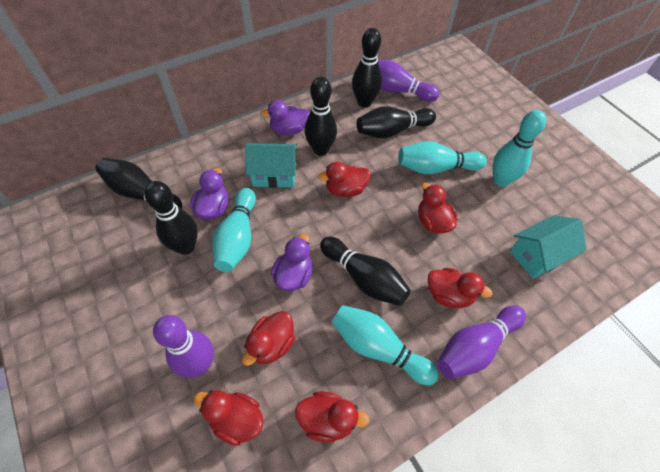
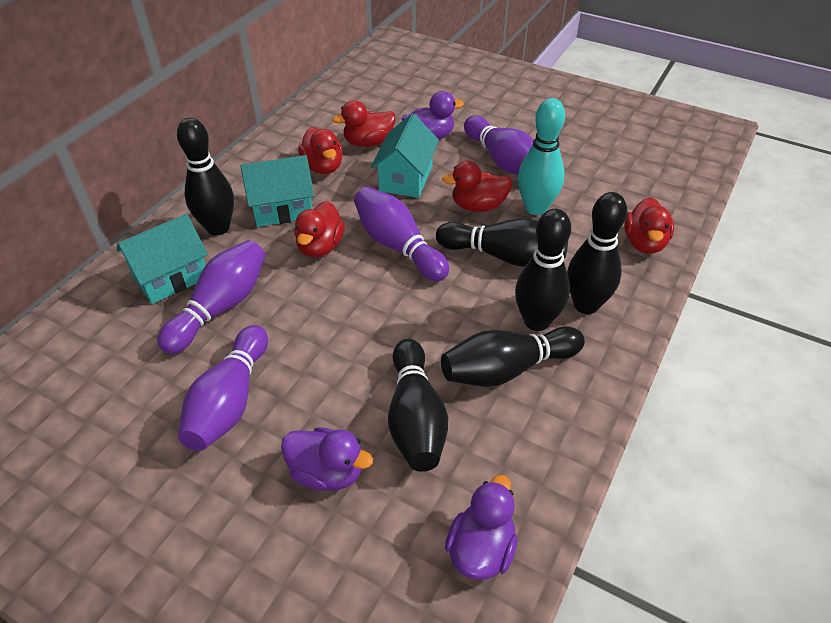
purple bowling pin: [153,315,214,378] [378,60,440,102] [437,305,526,379] = 3 -> [157,240,266,354] [178,325,268,451] [354,187,449,281] [464,115,534,174] = 4
red duck: [194,390,264,446] [242,311,295,366] [295,391,370,442] [318,162,371,197] [418,183,458,233] [428,268,493,308] = 6 -> [294,201,345,257] [298,127,343,174] [332,100,396,147] [442,161,512,212] [624,197,674,254] = 5
turquoise bowling pin: [212,188,256,272] [332,305,439,385] [398,141,487,174] [493,110,546,187] = 4 -> [518,98,565,215] = 1
turquoise house: [245,143,297,188] [510,215,587,279] = 2 -> [116,214,208,304] [240,155,314,227] [371,113,439,198] = 3

